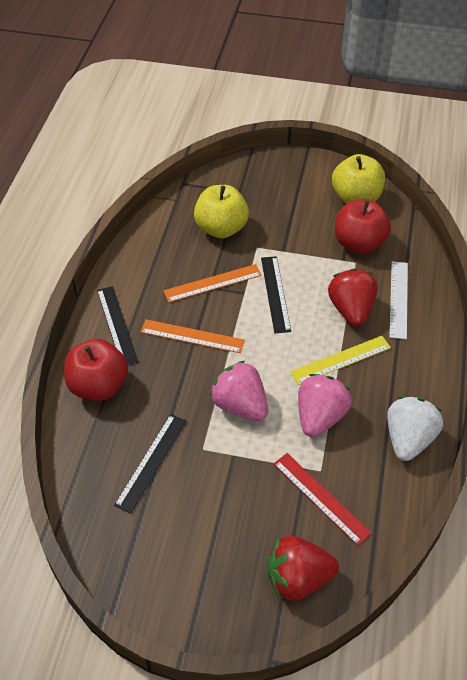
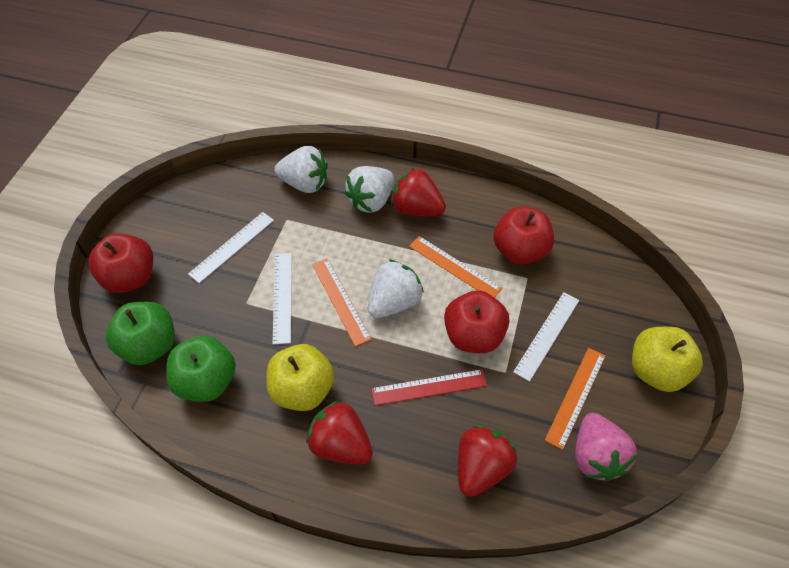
black ruler: [97,286,138,365] [114,414,187,513] [261,256,291,333] = 3 -> none = 0
green apple: none = 0 -> [106,302,175,365] [166,336,236,402] = 2
orange ruler: [141,319,245,353] [164,264,262,302] = 2 -> [312,258,371,347] [409,236,502,298] [545,348,605,450] = 3
pink strawberry: [210,361,268,421] [298,374,352,437] = 2 -> [575,413,637,482] = 1
red apple: [64,339,128,401] [335,199,391,254] = 2 -> [89,233,153,293] [444,290,509,353] [493,206,554,265] = 3
red strawberry: [268,536,339,601] [328,269,378,326] = 2 -> [306,401,373,464] [391,167,446,216] [458,425,517,497] = 3
white ruler: [389,261,408,339] = 1 -> [188,212,274,283] [273,253,292,344] [513,292,579,382] = 3
white strawberry: [387,396,443,461] = 1 -> [274,146,328,193] [344,166,394,213] [368,260,424,318] = 3
yellow ruler: [290,336,391,385] = 1 -> none = 0

